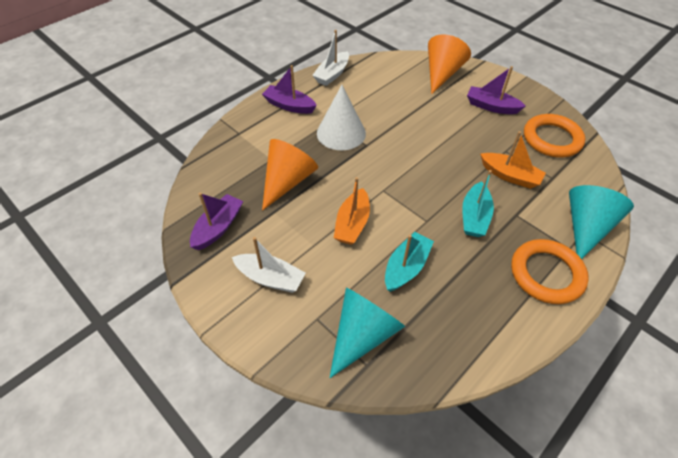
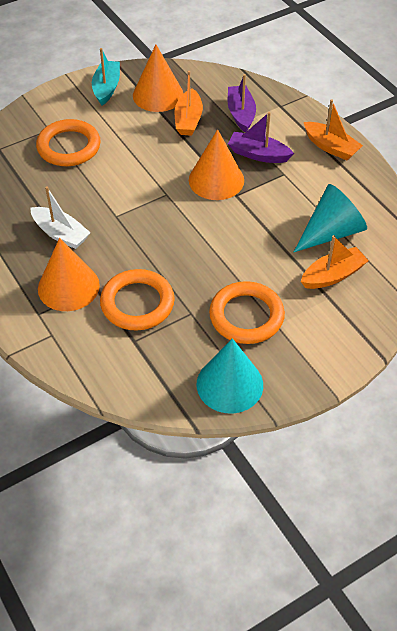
orange boat: [334,177,370,245] [480,131,546,189] = 2 -> [174,71,203,136] [301,235,369,289] [304,99,363,160] = 3
orange cone: [262,139,318,211] [428,34,471,94] = 2 -> [38,238,100,311] [133,45,184,112] [189,129,244,200] = 3
orange ring: [511,239,589,304] [524,114,585,157] = 2 -> [36,119,101,166] [100,269,175,331] [209,281,285,344] = 3
purple boat: [190,193,243,250] [262,65,317,114] [467,66,526,114] = 3 -> [228,74,256,133] [228,112,294,163] = 2
turquoise boat: [385,232,434,292] [462,170,494,237] = 2 -> [92,48,120,106] = 1
white boat: [232,237,305,293] [312,30,349,86] = 2 -> [30,186,91,249] = 1
white cone: [317,85,366,150] = 1 -> none = 0

